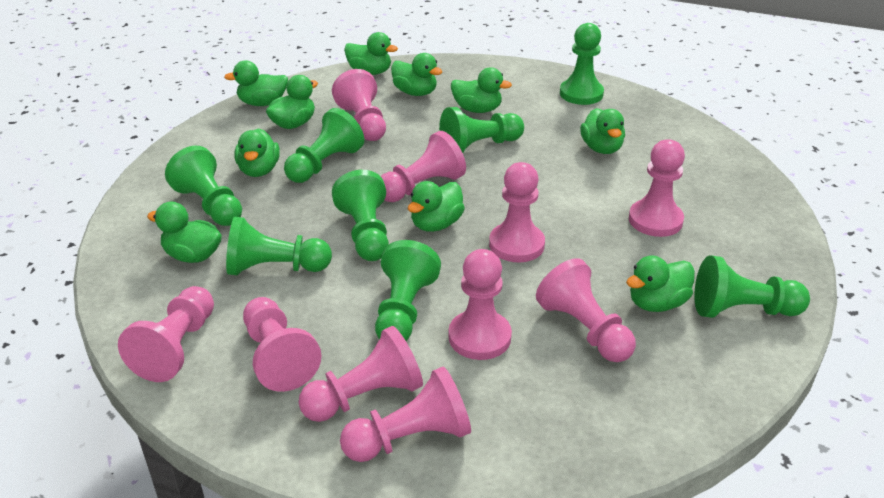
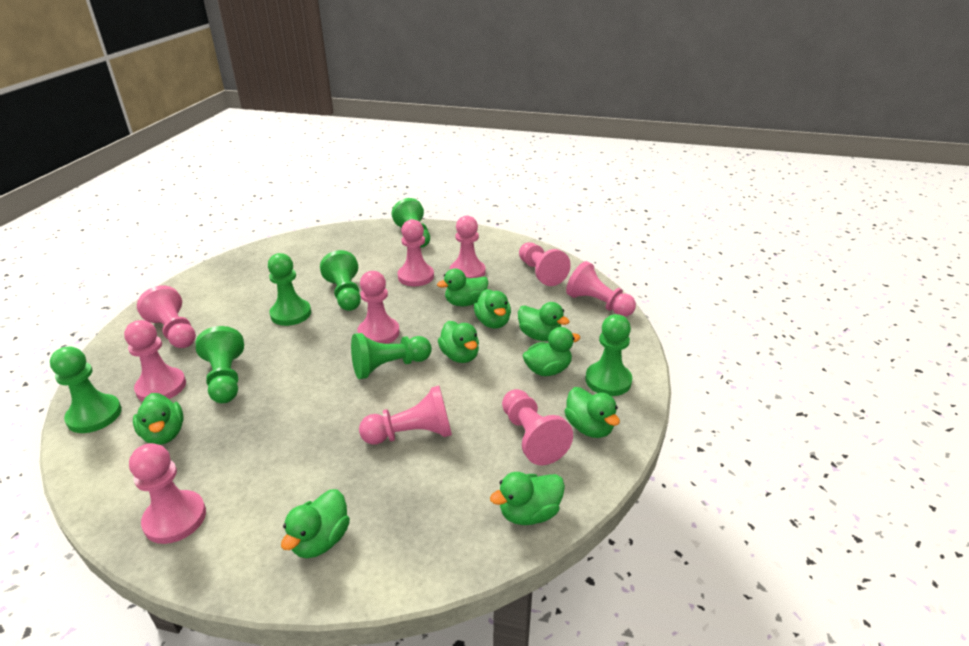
green duck: [147,202,222,263] [224,60,288,106] [234,128,280,177] [266,75,318,129] [344,32,398,75] [391,53,442,96] [408,181,465,232] [451,67,512,113] [580,108,625,154] [626,255,695,312] = 10 -> [133,393,184,445] [281,489,350,558] [437,269,488,306] [438,321,479,363] [474,289,511,329] [490,472,565,525] [518,302,570,341] [522,327,580,376] [565,387,620,438] = 9
green pawn: [165,146,242,226] [226,217,332,275] [284,108,364,183] [332,170,389,261] [375,240,441,341] [439,107,524,153] [560,23,604,105] [694,255,810,318] = 8 -> [50,346,122,433] [196,326,244,403] [268,253,311,326] [320,250,361,311] [351,333,432,379] [392,198,430,248] [585,314,632,396] = 7

